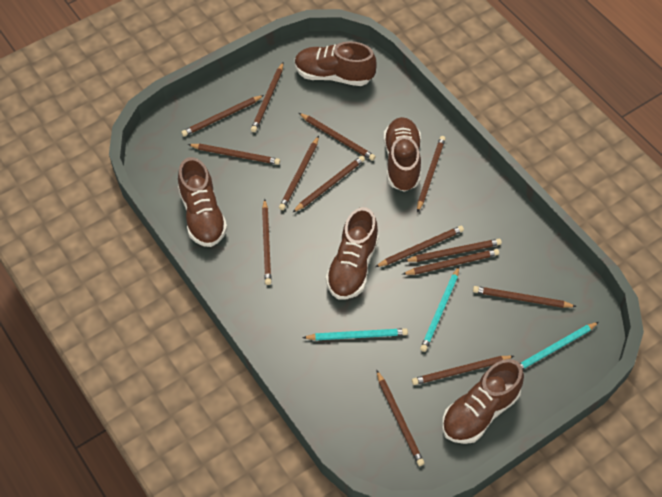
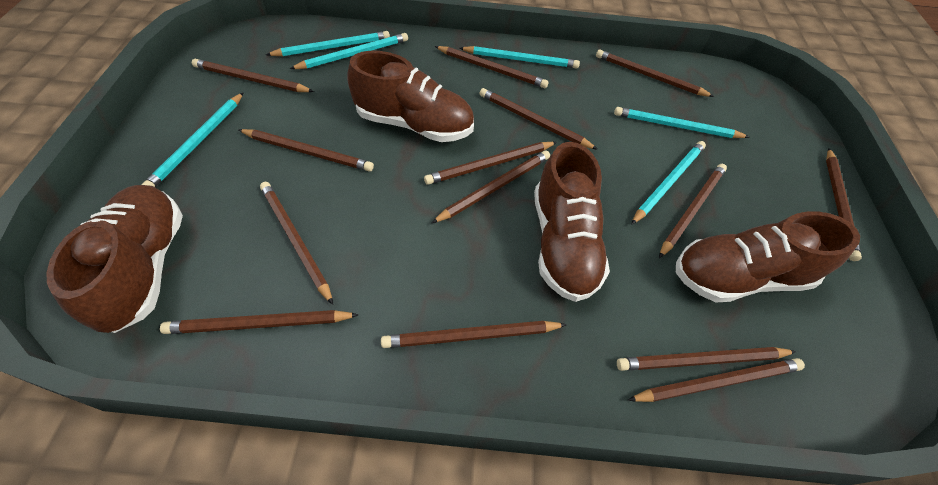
brown shoe: [178,157,227,247] [295,41,377,86] [326,207,379,299] [383,117,421,192] [442,359,524,444] = 5 -> [46,185,183,333] [347,51,474,142] [534,142,610,302] [676,211,860,302] = 4
turquoise pencil: [302,328,408,340] [420,267,459,352] [520,322,599,369] = 3 -> [142,92,244,187] [266,31,390,56] [290,33,408,69] [459,46,580,69] [614,107,749,138] [631,141,706,225] = 6

